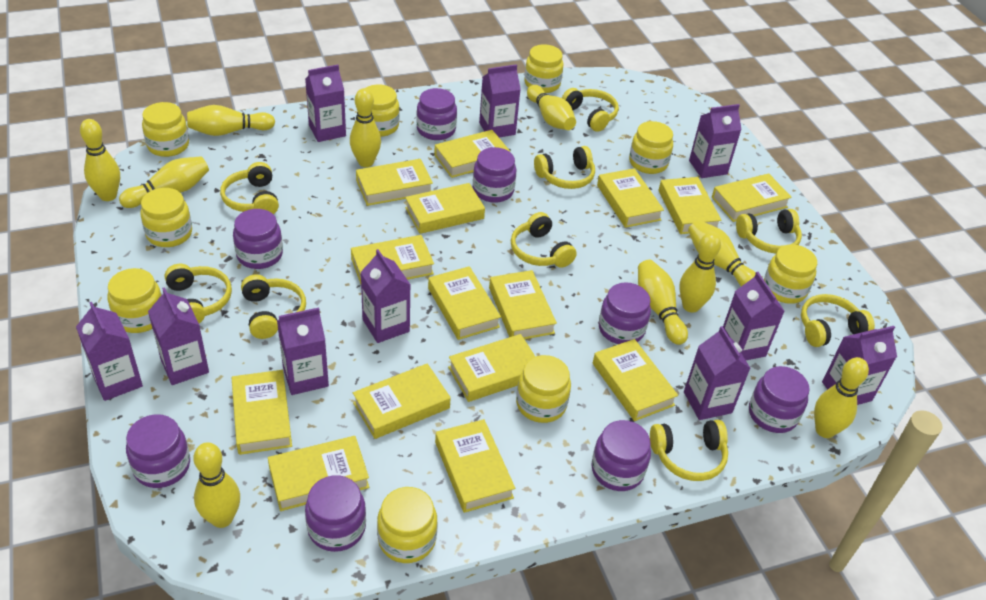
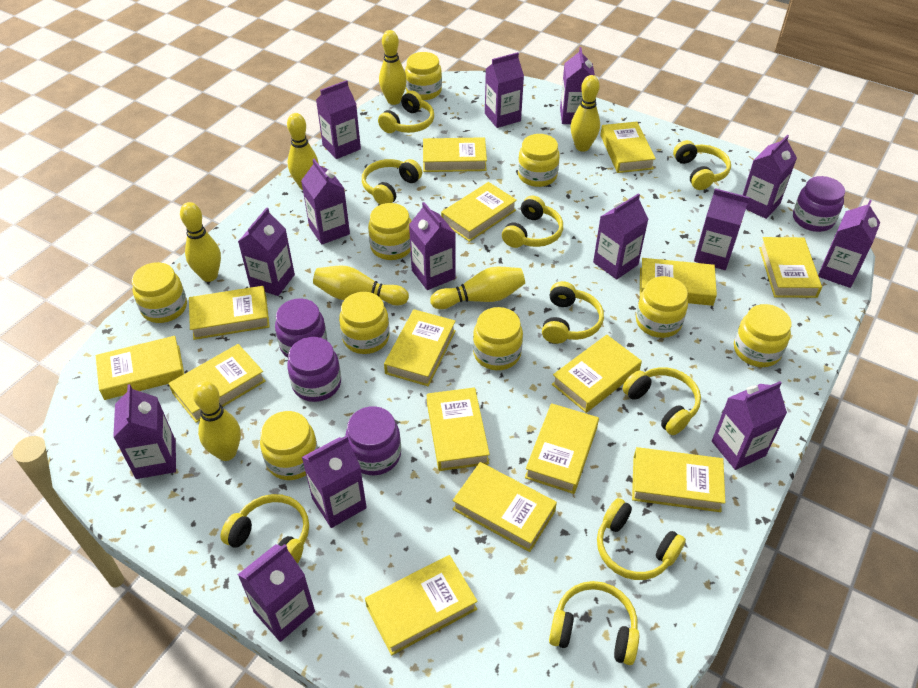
purple carton: [76,302,143,401] [148,287,209,385] [277,307,329,395] [305,65,346,142] [360,249,411,343] [479,64,521,138] [684,326,751,420] [689,104,742,178] [723,272,785,360] [822,326,897,405] = 10 -> [113,384,176,479] [238,207,295,296] [238,544,315,642] [301,159,350,244] [302,435,367,528] [316,80,361,159] [409,202,456,290] [485,52,524,128] [560,47,595,124] [593,193,648,279] [694,188,750,270] [712,381,787,470] [743,135,797,219] [818,200,881,288] = 14
purple jar: [126,414,190,488] [233,209,283,269] [305,475,366,552] [416,88,457,140] [473,147,516,203] [591,420,651,491] [599,282,651,344] [749,366,810,433] = 8 -> [275,299,327,358] [287,337,341,402] [345,406,401,475] [793,176,845,232] = 4
yellow bowling pin: [80,119,120,201] [119,156,209,208] [187,105,275,136] [194,442,240,528] [350,88,381,167] [527,85,576,130] [638,260,688,345] [679,232,721,313] [688,220,756,286] [814,357,869,438] = 10 -> [180,202,221,282] [193,381,241,461] [287,113,319,190] [313,265,409,306] [379,30,407,105] [430,267,525,309] [571,75,600,152] = 7

